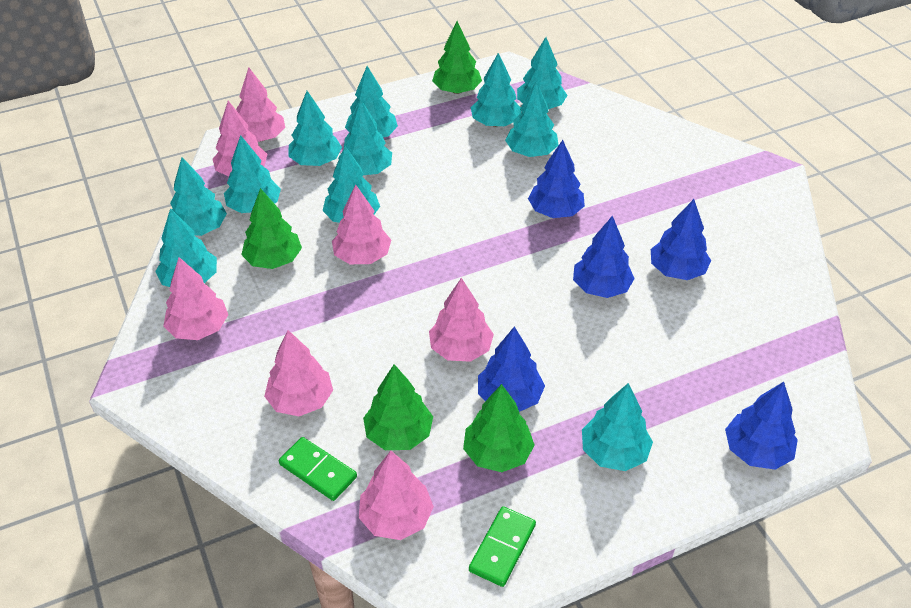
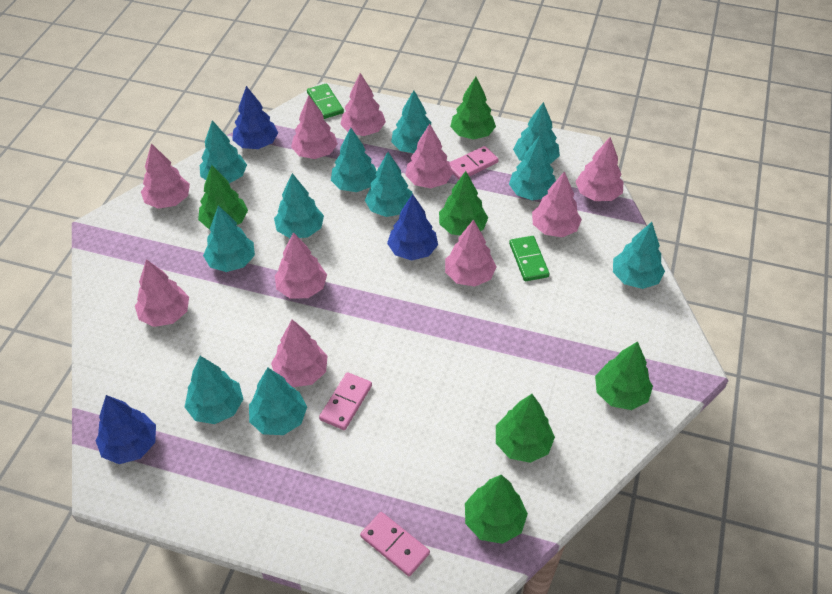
blue tree: [478,326,545,412] [528,140,585,218] [573,215,635,298] [651,199,711,280] [725,382,798,470] = 5 -> [96,395,156,464] [232,86,278,149] [387,194,438,260] = 3
green tree: [241,188,302,269] [363,364,433,450] [432,21,482,94] [463,384,535,472] = 4 -> [198,165,248,229] [439,171,488,235] [450,77,496,140] [465,475,528,544] [496,394,555,463] [595,341,653,410] = 6
pink domino: none = 0 -> [319,372,372,430] [360,512,430,576] [449,146,499,180] = 3
pink tree: [163,257,228,340] [213,101,267,176] [236,67,285,142] [264,330,333,416] [332,185,391,264] [359,451,434,540] [429,278,494,362] = 7 -> [135,259,189,327] [141,143,190,209] [271,319,327,387] [275,232,327,298] [291,96,338,159] [340,73,386,136] [406,124,453,188] [445,219,497,286] [532,171,582,237] [575,137,624,201] = 10

